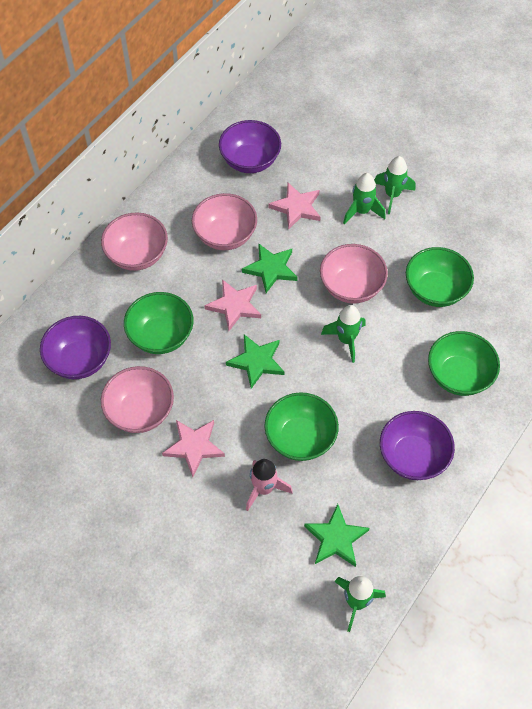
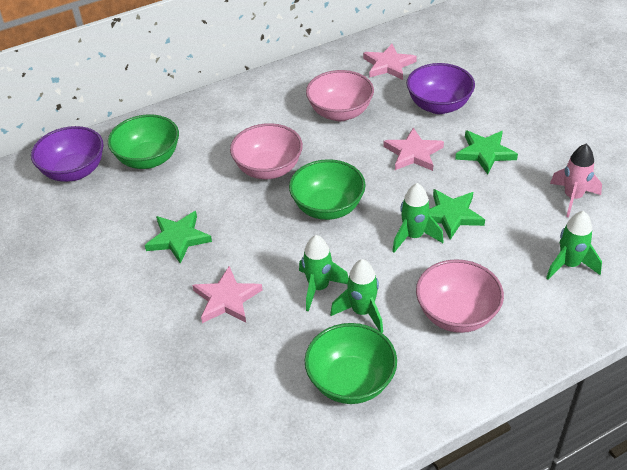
green bowl: [124,292,193,354] [264,392,339,461] [406,247,474,307] [428,331,500,396] = 4 -> [108,114,179,169] [289,159,366,220] [305,323,397,404] = 3
pink bowl: [101,213,168,271] [101,366,174,433] [192,193,257,250] [320,244,388,304] = 4 -> [230,123,303,179] [306,70,374,121] [416,259,504,333] = 3
purple bowl: [40,316,111,379] [219,120,281,173] [380,411,455,480] = 3 -> [31,126,104,182] [407,63,475,114] = 2

